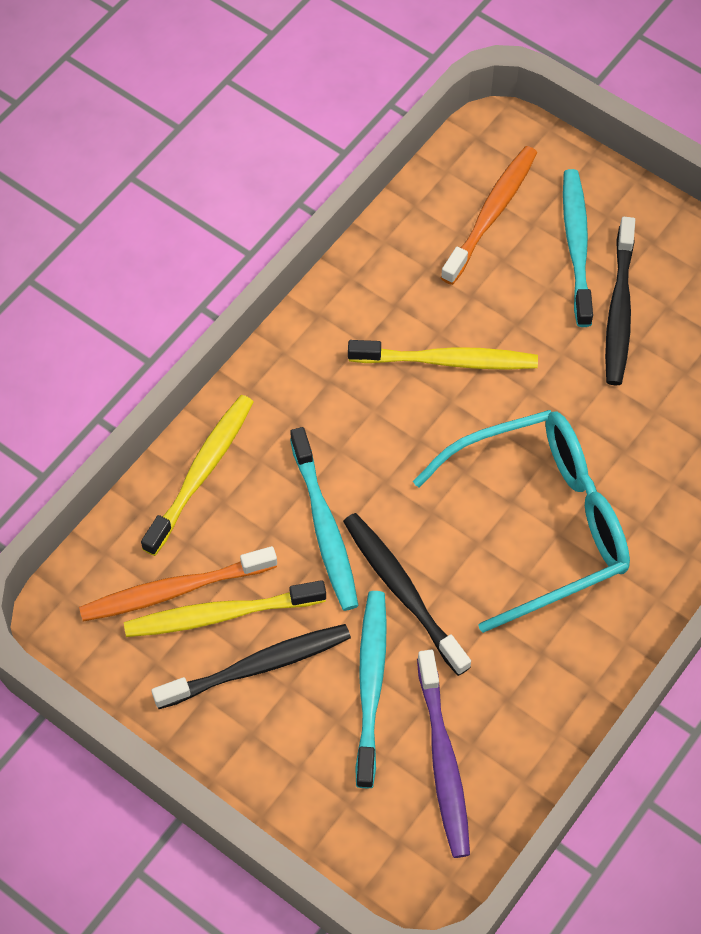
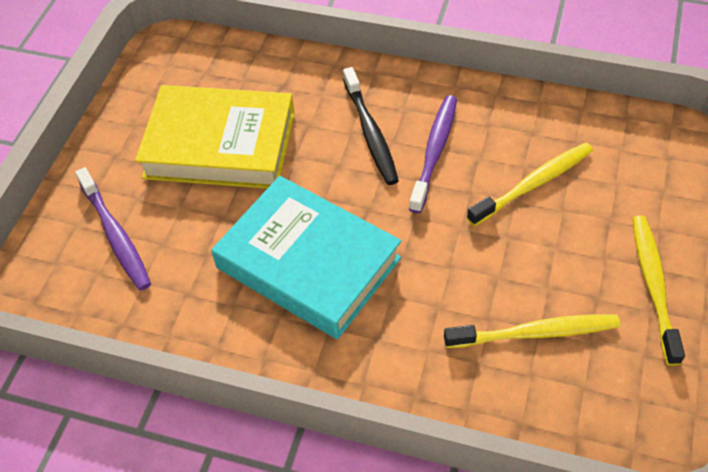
black toothbrush: [151,624,351,709] [343,513,471,676] [605,217,635,385] = 3 -> [343,67,399,185] = 1
orange toothbrush: [79,546,277,622] [441,146,537,285] = 2 -> none = 0
purple toothbrush: [417,650,470,858] = 1 -> [75,167,151,291] [409,95,457,213] = 2
turquoise book: none = 0 -> [211,176,401,339] = 1
turquoise glasses: [413,410,630,633] = 1 -> none = 0
turquoise toothbrush: [290,427,358,611] [355,591,387,788] [563,169,593,327] = 3 -> none = 0
yellow book: none = 0 -> [135,85,294,189] = 1

